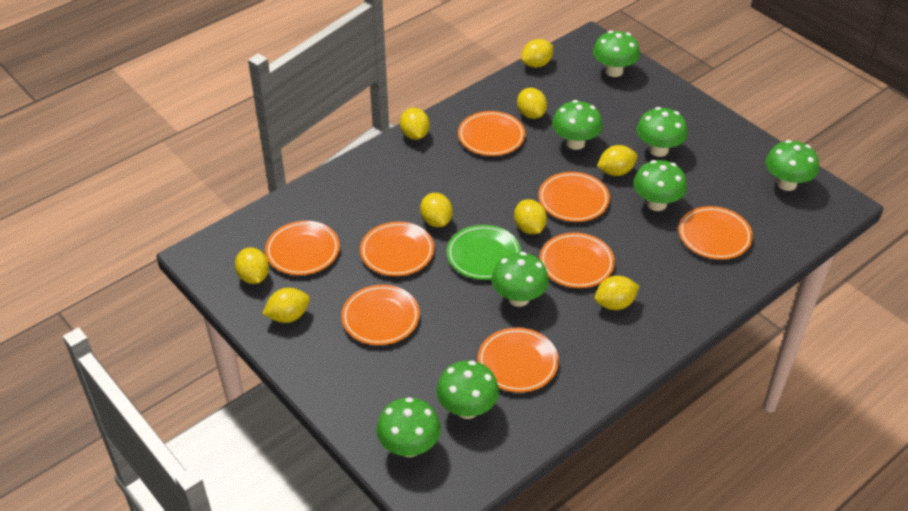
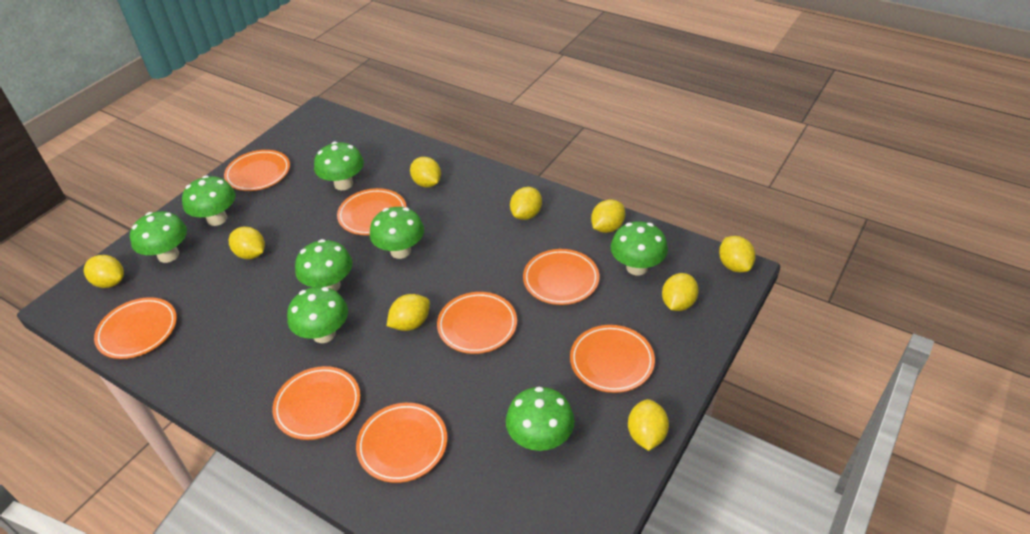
green plate: [447,225,521,280] = 1 -> none = 0

